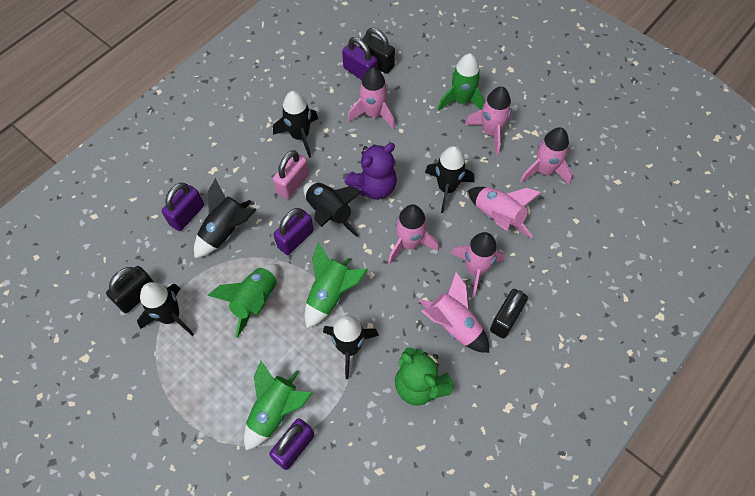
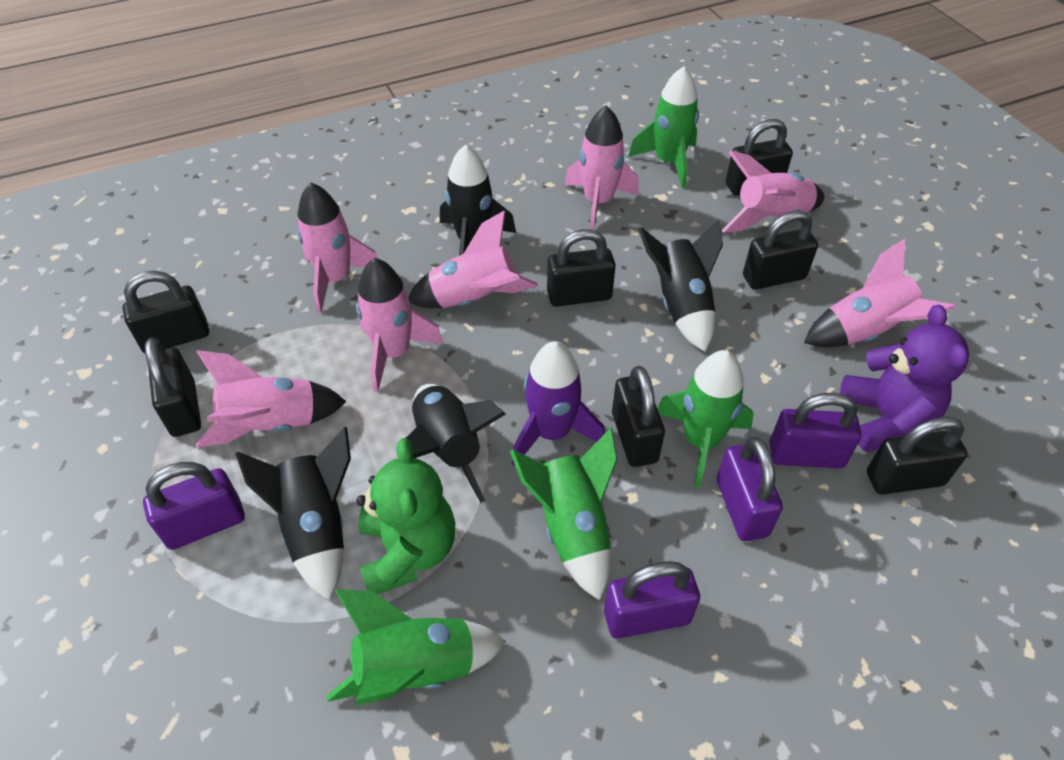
black padlock: [106,266,154,313] [360,28,395,74] [490,289,528,339] = 3 -> [123,271,209,353] [145,338,201,437] [547,229,616,307] [612,366,665,467] [726,119,793,195] [743,211,818,290] [867,417,968,495] = 7
black rocket: [137,282,194,336] [194,178,257,258] [273,91,318,158] [303,182,362,237] [323,315,379,379] [425,146,475,213] = 6 -> [235,427,351,600] [406,384,506,503] [440,145,516,256] [638,219,723,352] = 4
pink padlock: [273,150,309,199] = 1 -> none = 0
purple rocket: none = 0 -> [512,341,605,467] = 1

